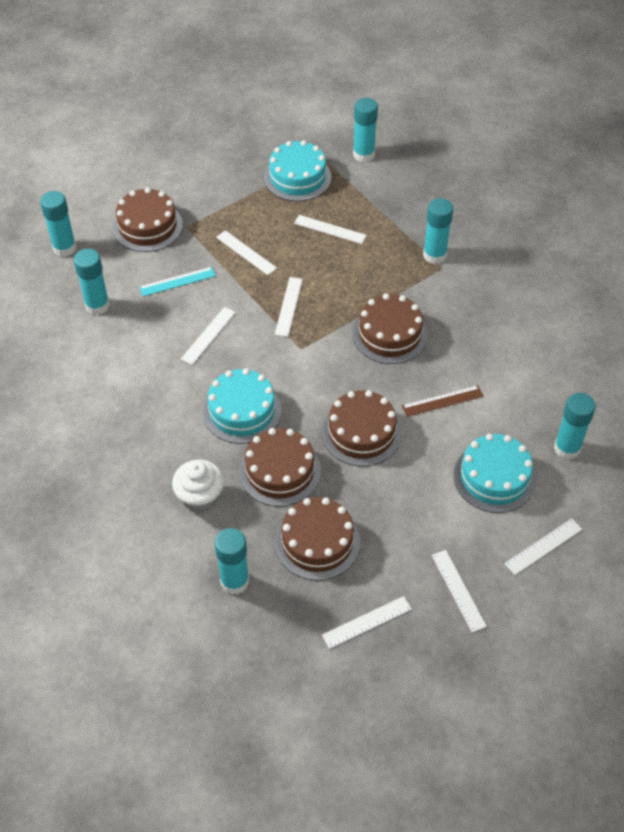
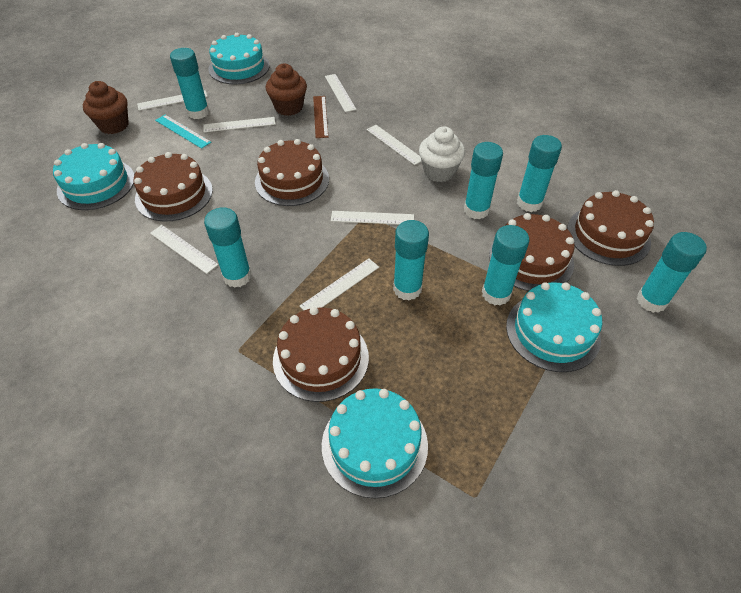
brown cupcake: none = 0 -> [83,81,129,134] [266,63,307,116] = 2
turquoise cake: [203,368,282,444] [264,140,331,201] [454,434,536,513] = 3 -> [53,143,134,210] [208,33,269,84] [322,388,428,499] [506,282,602,372] = 4
turquoise glue stick: [40,191,76,257] [74,249,110,315] [215,528,249,595] [353,98,378,162] [423,198,453,264] [554,393,596,460] = 6 -> [170,48,209,119] [204,207,251,288] [393,220,429,301] [464,142,503,219] [482,225,529,306] [517,135,562,212] [637,232,707,313] = 7

